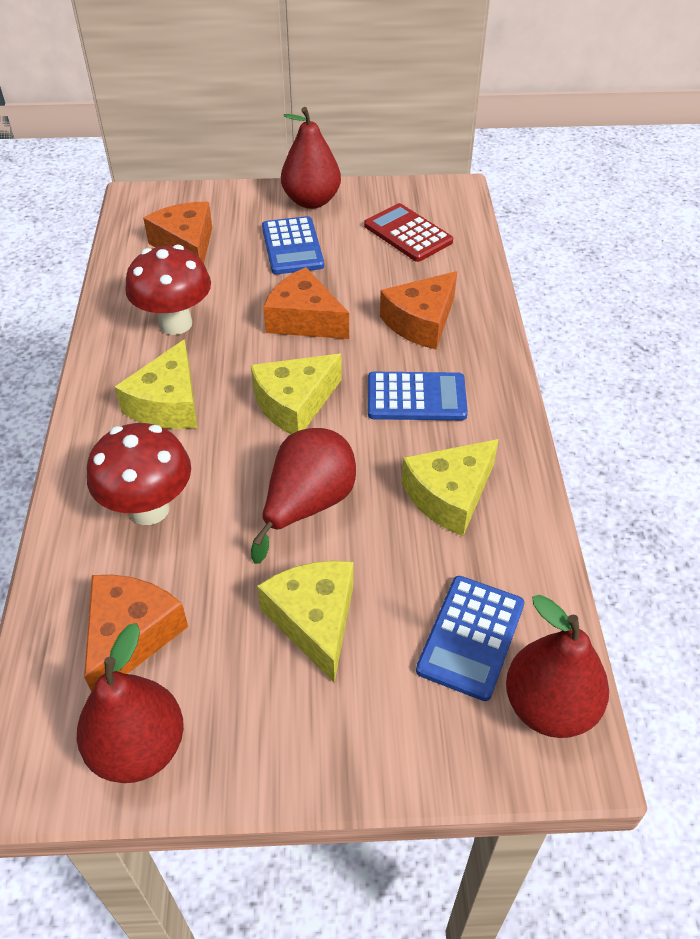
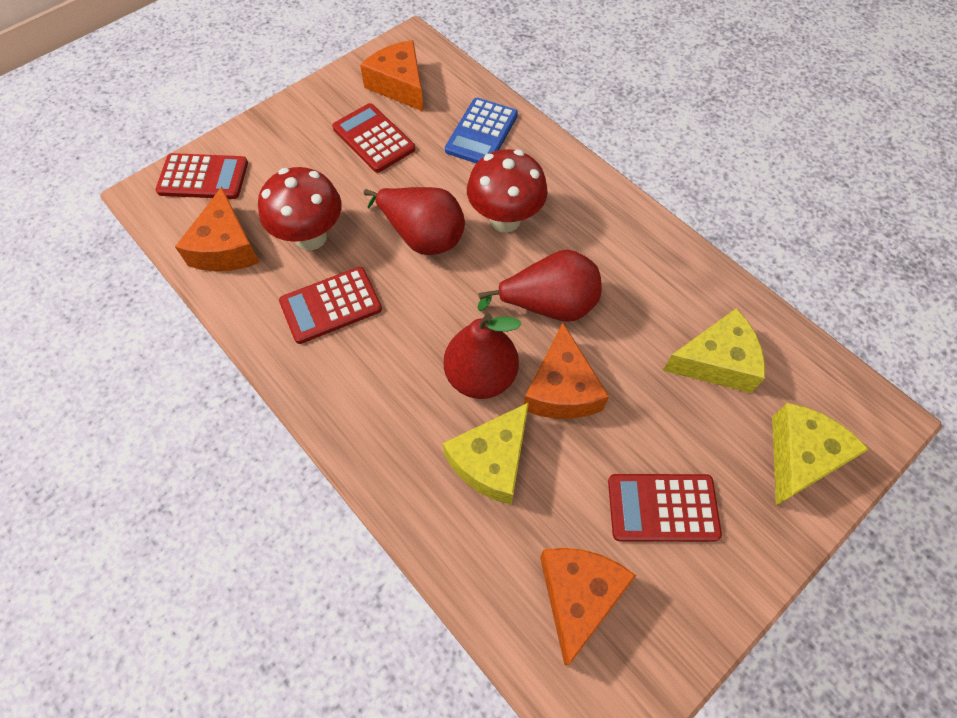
blue calculator: [262,216,324,274] [368,372,468,420] [416,576,525,701] = 3 -> [445,98,518,163] = 1
red calculator: [364,203,453,262] = 1 -> [155,153,248,199] [279,267,382,344] [332,103,415,173] [608,474,722,542] = 4
red pear: [77,623,184,783] [251,428,356,564] [281,107,341,209] [506,595,609,738] = 4 -> [364,187,465,255] [444,313,521,399] [478,250,602,322] = 3
yellow cheese: [115,339,198,429] [251,354,342,434] [257,561,353,683] [402,439,499,536] = 4 -> [443,402,529,505] [663,308,765,393] [772,403,869,506] = 3

